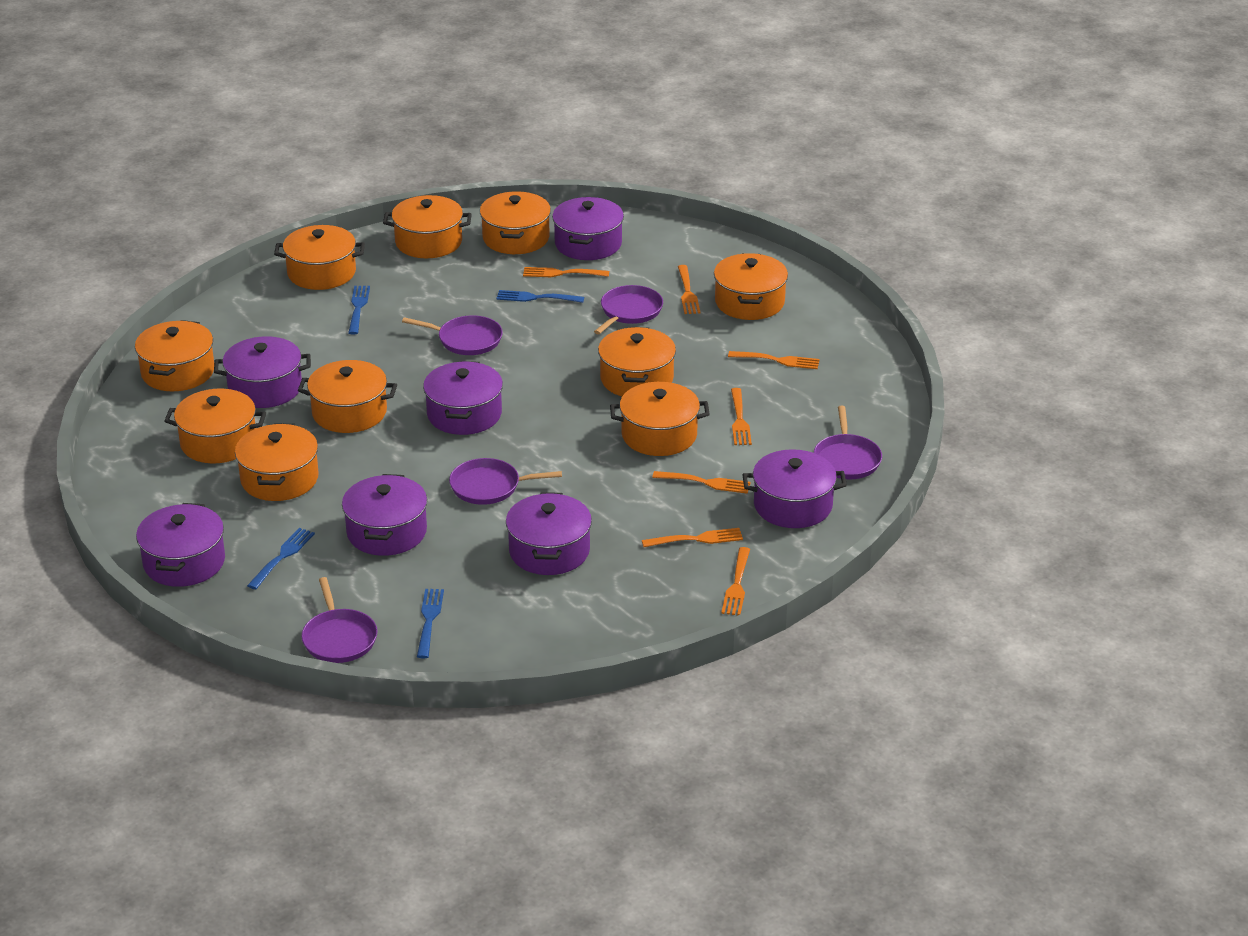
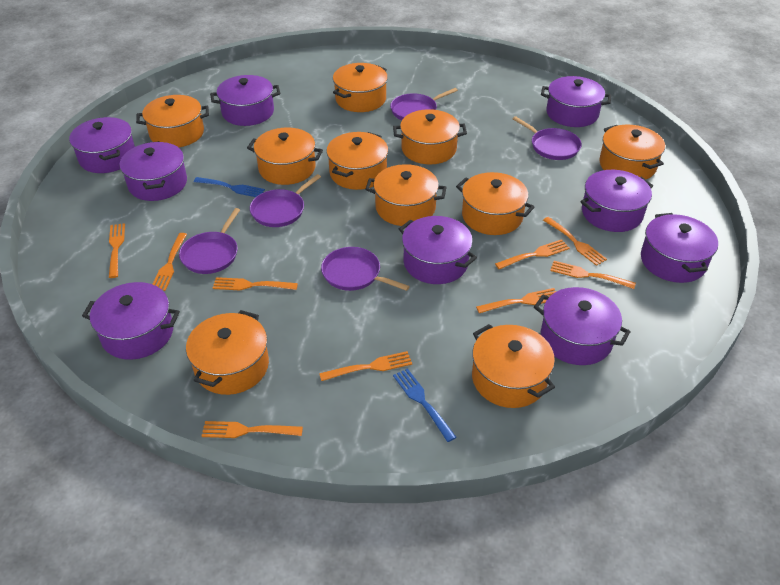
blue fork: [247,528,315,589] [348,286,370,335] [417,589,444,658] [496,290,584,303] = 4 -> [194,177,265,197] [393,368,456,442] = 2
orange fork: [523,267,609,277] [642,528,743,547] [652,471,751,494] [678,265,700,314] [721,547,750,615] [728,351,819,369] [731,388,752,445] = 7 -> [109,223,125,278] [152,233,187,291] [202,421,303,438] [213,277,298,290] [319,351,412,381] [476,288,556,313] [495,239,570,269] [543,217,607,266] [550,261,636,289] = 9
purple pot: [136,503,225,587] [214,336,311,408] [342,474,427,556] [423,361,503,435] [506,492,592,575] [552,197,624,260] [742,449,847,528] = 7 -> [69,117,135,173] [82,282,180,360] [120,141,187,201] [210,75,280,126] [399,216,477,284] [534,287,631,365] [541,76,611,127] [580,170,653,232] [641,213,718,283] = 9

